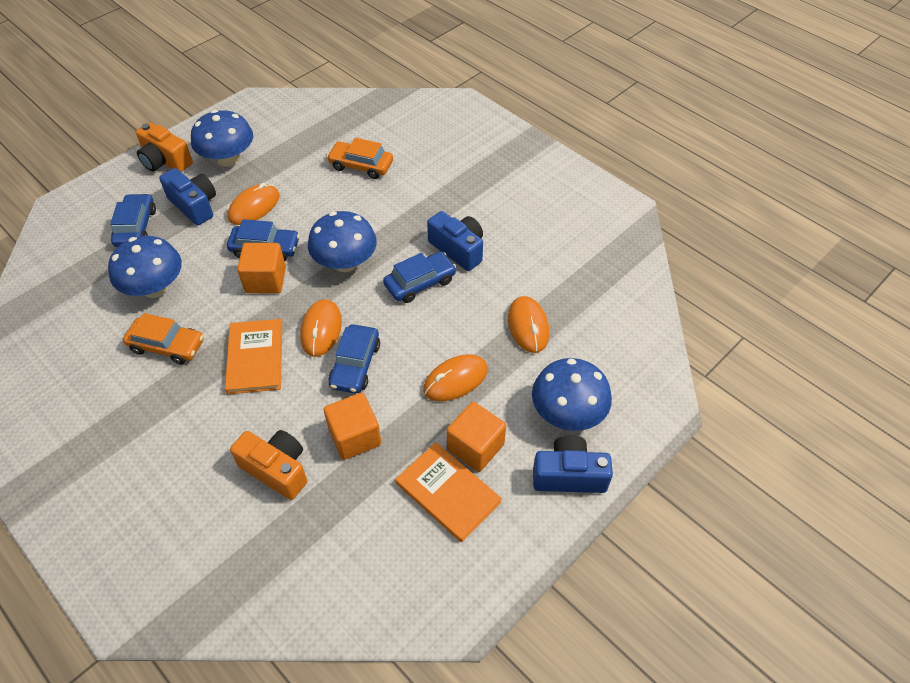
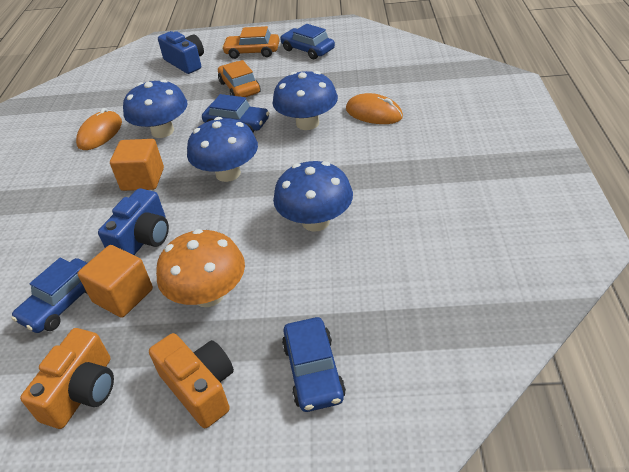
blue camera: [159,168,216,225] [427,211,483,271] [533,435,613,493] = 3 -> [98,188,169,255] [158,31,204,74] = 2
orange book: [225,319,282,394] [395,442,502,543] = 2 -> none = 0
orange cube: [237,243,286,294] [324,393,381,460] [447,402,506,472] = 3 -> [77,245,153,318] [110,139,164,191] = 2
orange mouse: [228,183,280,225] [300,299,342,357] [423,354,488,401] [508,296,549,353] = 4 -> [76,108,122,150] [346,93,403,124] = 2
orange mushroom: none = 0 -> [156,229,245,307] = 1

